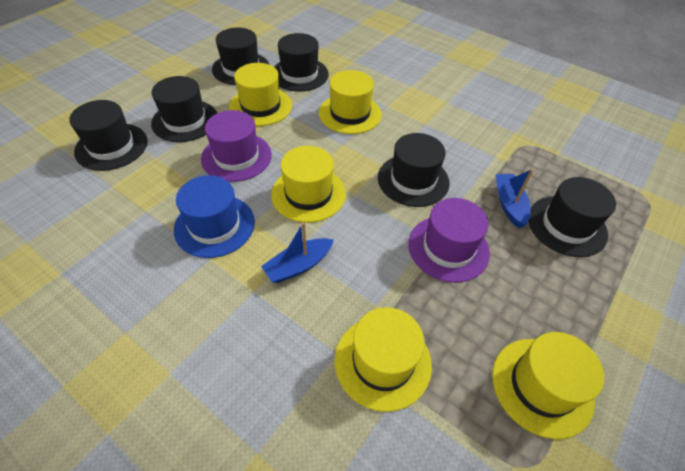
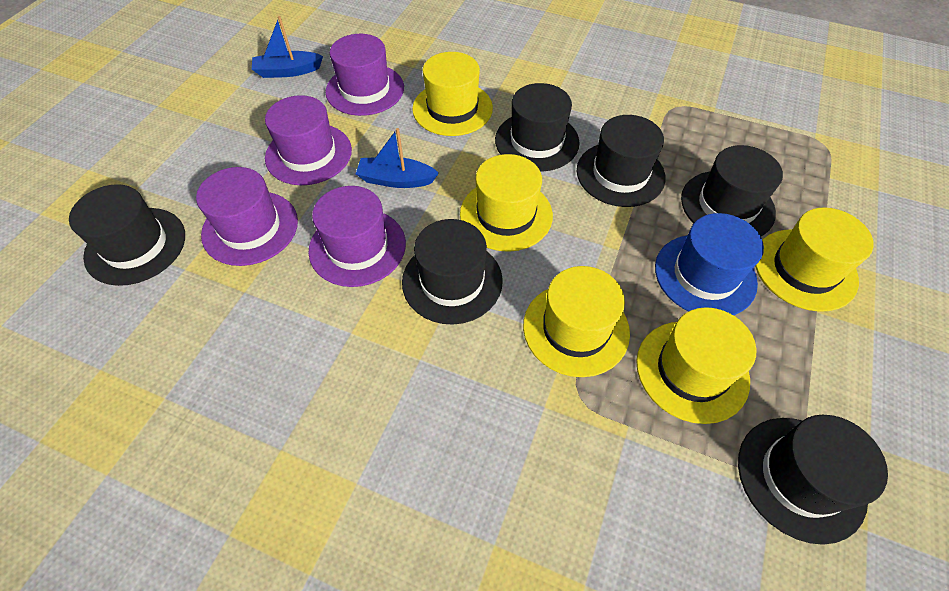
purple hat: [201,110,272,182] [408,198,490,283] = 2 -> [196,167,298,266] [265,95,352,185] [308,186,406,287] [325,34,404,116] = 4

